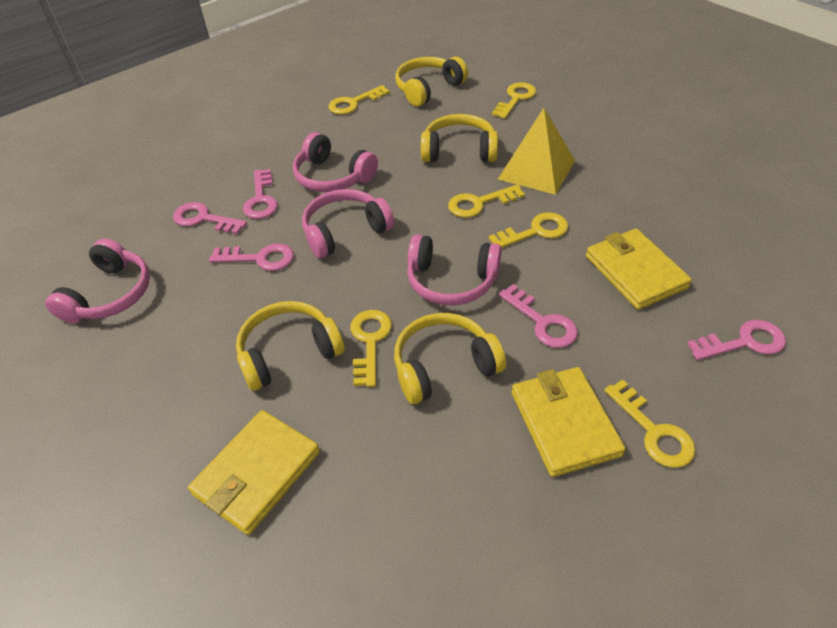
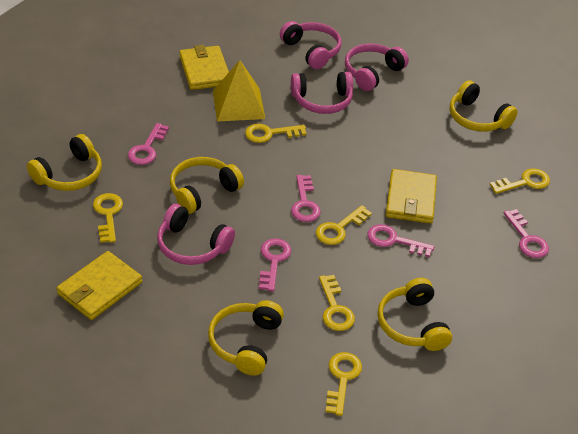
yellow headphones: [236,301,345,391] [394,313,506,404] [395,57,468,106] [421,114,498,162] = 4 -> [27,134,102,191] [170,157,244,214] [208,300,284,376] [377,278,452,351] [450,80,518,132] = 5

